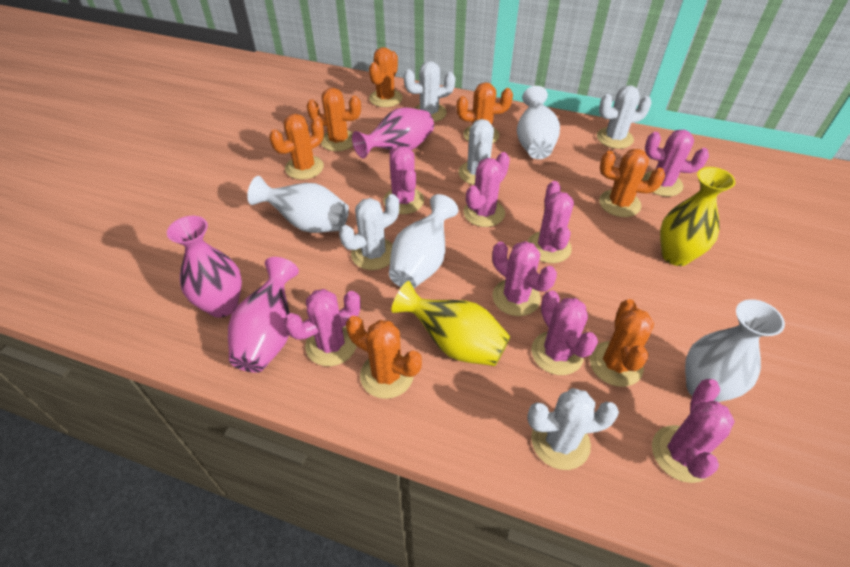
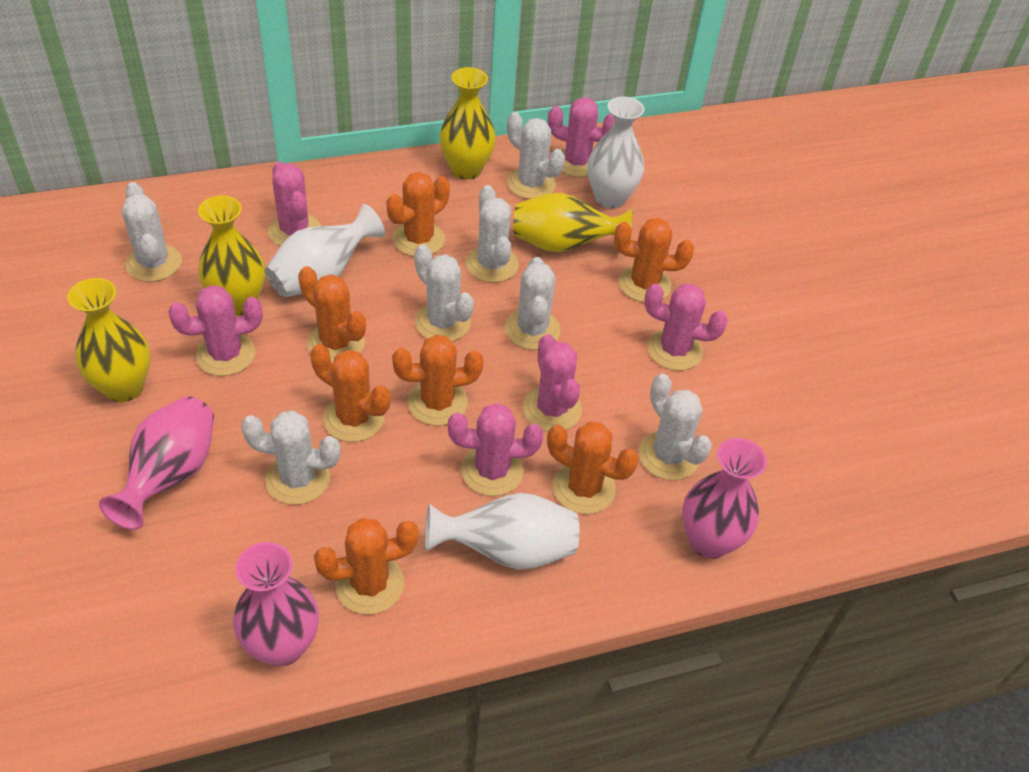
pink cactus: [284,289,361,366] [383,146,424,214] [463,152,510,227] [492,241,557,316] [527,181,574,263] [531,290,598,375] [642,130,709,197] [652,379,735,483] = 8 -> [168,285,263,376] [268,162,321,246] [448,403,543,496] [523,334,582,431] [548,98,615,177] [644,284,728,371] = 6
white cactus: [339,194,399,270] [404,61,455,122] [458,119,494,185] [527,388,619,470] [597,85,652,149] = 5 -> [122,182,182,282] [241,410,341,505] [414,245,474,342] [466,185,519,283] [505,257,561,350] [507,112,565,199] [639,374,712,480] = 7
white vase: [247,176,349,233] [389,194,458,288] [517,86,560,159] [685,299,785,402] = 4 -> [265,204,385,297] [425,493,580,570] [587,96,644,209] = 3
yellow vase: [391,281,510,366] [660,167,735,266] = 2 -> [67,278,150,402] [198,195,265,316] [439,67,496,180] [513,193,633,252] = 4

